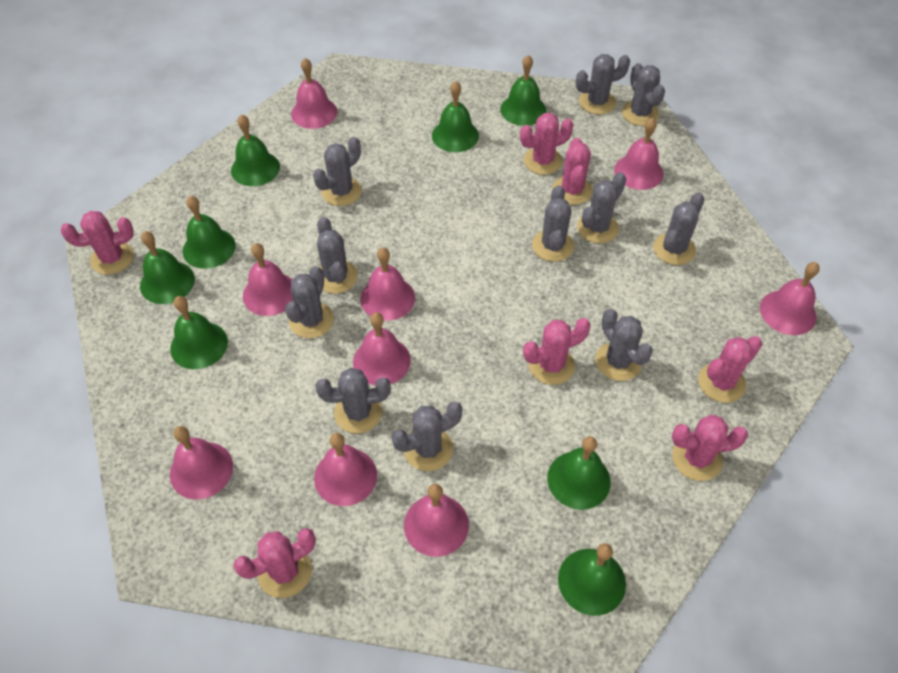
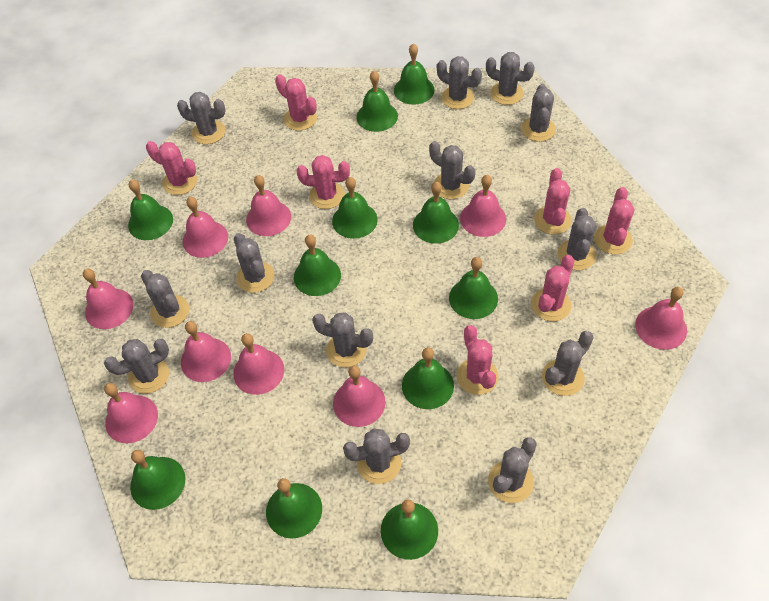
green bell: [140,231,195,304] [170,296,228,369] [183,196,236,269] [231,114,280,186] [432,81,479,152] [500,55,546,126] [547,436,610,510] [558,543,626,616] = 8 -> [128,179,173,240] [130,450,185,510] [266,478,322,539] [294,235,341,296] [332,177,378,239] [356,71,398,132] [381,499,438,560] [394,43,435,105] [402,347,454,409] [413,182,459,244] [449,257,498,319] = 11
grey cactus: [285,266,334,338] [313,137,362,206] [315,368,391,433] [317,217,358,294] [392,402,462,471] [532,185,574,262] [576,54,630,115] [577,172,626,243] [595,309,653,381] [622,63,665,126] [653,192,705,265] = 11 -> [104,339,169,394] [141,270,189,328] [177,92,226,144] [234,233,275,293] [312,312,373,368] [343,428,410,484] [429,141,475,199] [437,56,482,109] [486,52,535,105] [488,437,537,503] [521,84,556,142] [542,331,594,396] [557,208,596,270] = 13

